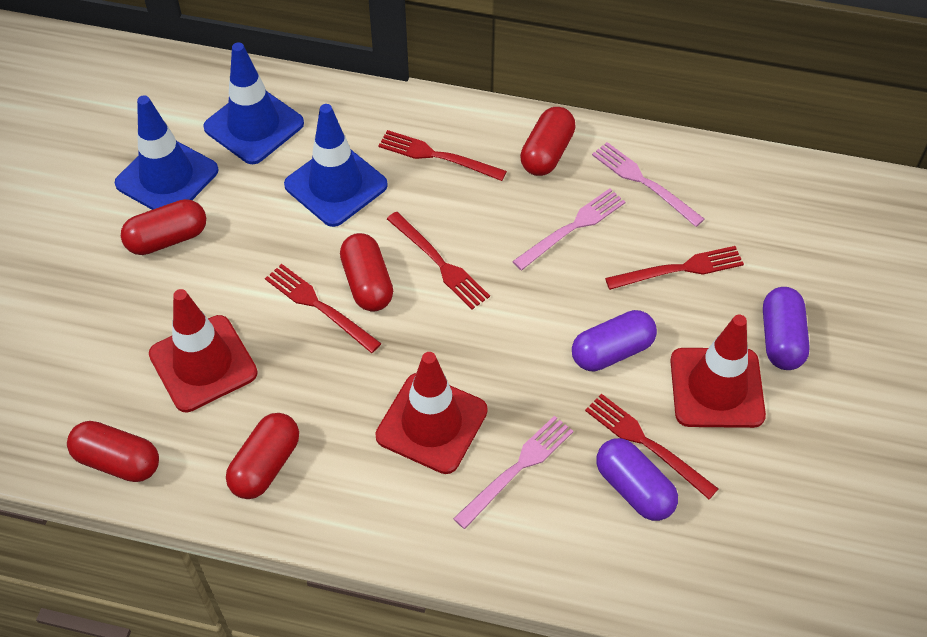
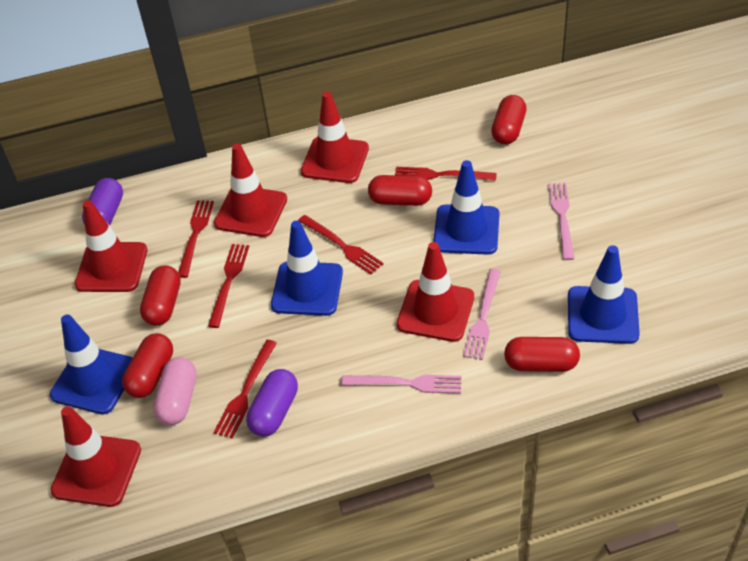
blue traffic cone: [115,95,218,210] [203,42,304,164] [284,104,388,227] = 3 -> [50,314,133,415] [271,221,343,316] [433,160,499,255] [568,245,640,344] = 4
pink capsule: none = 0 -> [153,357,197,425] = 1
purple capsule: [572,310,657,371] [596,438,678,521] [763,287,810,370] = 3 -> [82,178,123,225] [246,369,298,437] = 2
red traffic cone: [149,289,257,412] [375,352,488,474] [670,315,766,428] = 3 -> [51,406,141,507] [75,200,147,292] [214,143,287,237] [301,92,369,183] [397,242,474,342] = 5

